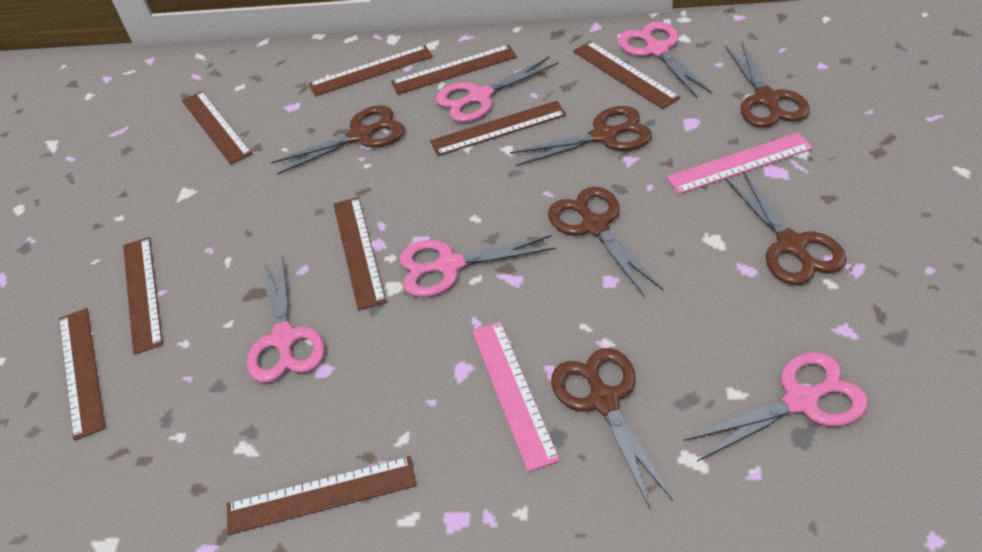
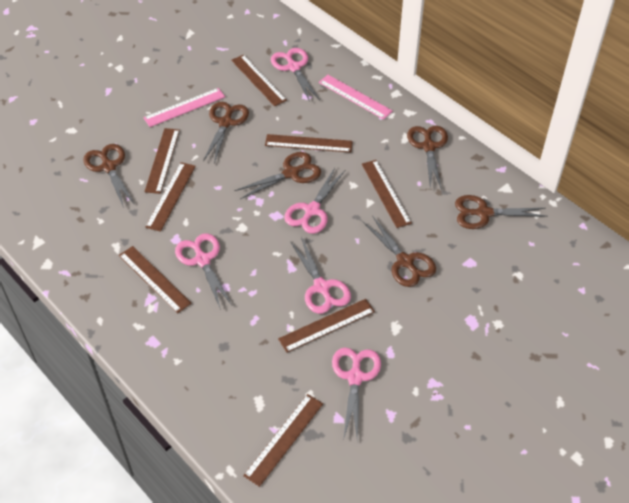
brown ruler: [59,308,105,441] [123,237,163,354] [182,91,253,164] [227,456,416,535] [309,45,433,96] [333,197,386,310] [391,45,517,95] [430,101,566,156] [573,41,680,109] = 9 -> [119,246,192,313] [144,128,180,194] [145,162,196,232] [231,55,287,106] [243,394,323,487] [265,134,353,153] [278,299,375,353] [362,160,412,228] = 8

